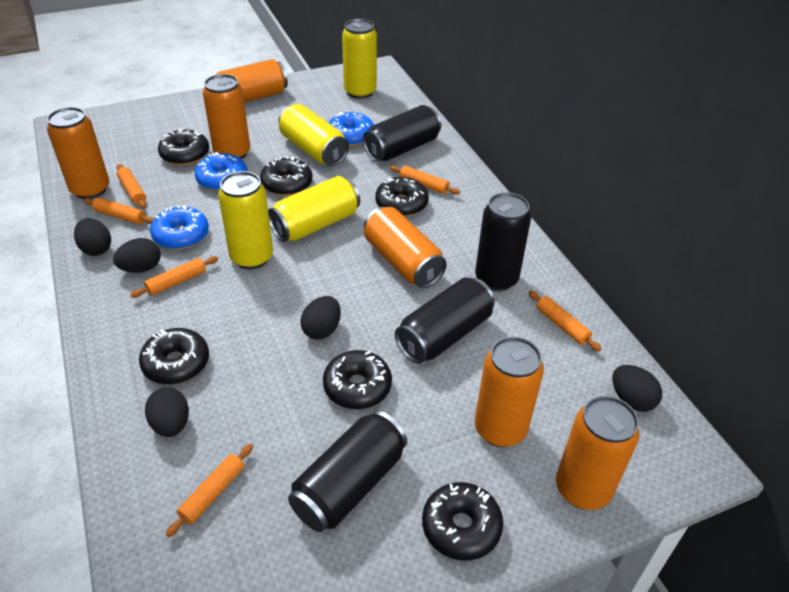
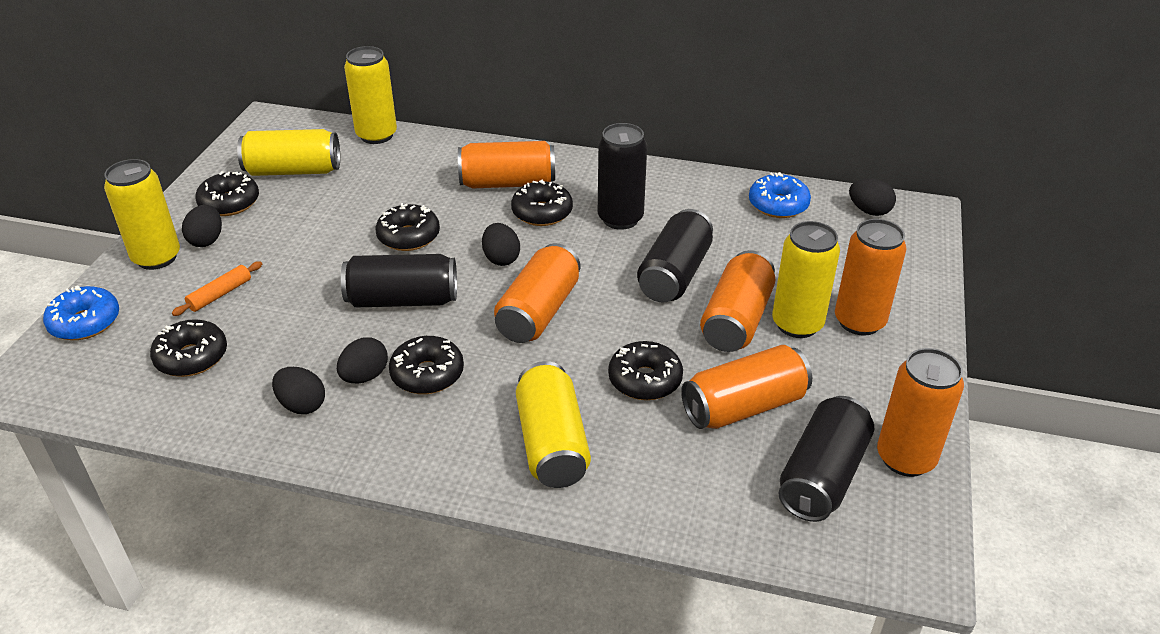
blue donut: [150,205,209,250] [195,152,247,191] [329,112,374,146] = 3 -> [43,285,119,340] [749,172,811,218] = 2
orange rolling pin: [83,197,154,224] [117,164,146,209] [130,256,218,298] [166,444,253,537] [390,165,460,195] [528,291,601,352] = 6 -> [172,261,262,316] = 1
yellow can: [218,171,273,269] [268,176,360,242] [278,104,349,167] [342,19,377,99] = 4 -> [104,159,180,270] [237,129,340,176] [344,46,397,144] [516,361,591,488] [772,221,840,338] = 5

